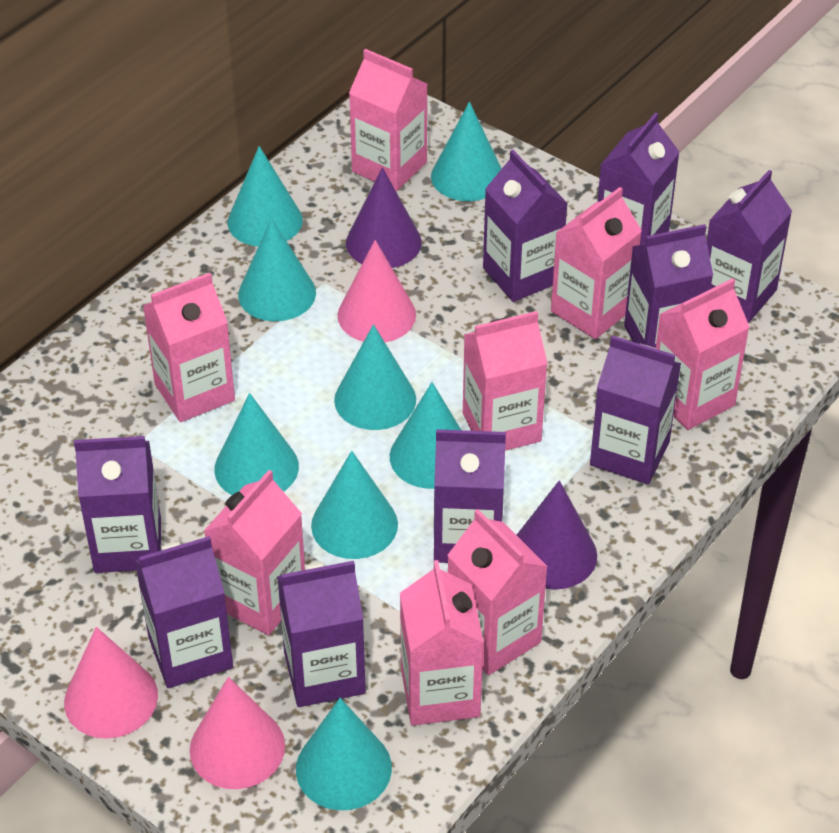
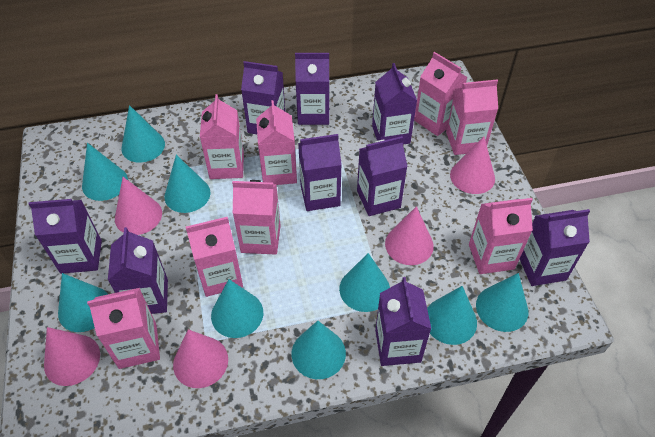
pink cone: [64,627,158,739] [190,677,285,789] [338,240,416,342] = 3 -> [44,327,100,386] [115,177,162,235] [173,329,228,388] [385,206,434,265] [450,136,495,194] = 5
purple cone: [346,167,422,268] [517,480,597,589] = 2 -> none = 0
turquoise cone: [214,393,299,495] [228,146,302,246] [238,218,316,321] [296,698,392,810] [311,451,398,559] [334,324,416,430] [390,382,461,489] [431,102,502,201] = 8 -> [58,273,108,332] [82,143,128,201] [121,105,165,163] [165,155,210,213] [211,279,263,338] [292,321,346,379] [339,253,390,312] [427,286,477,345] [476,273,528,332] = 9

